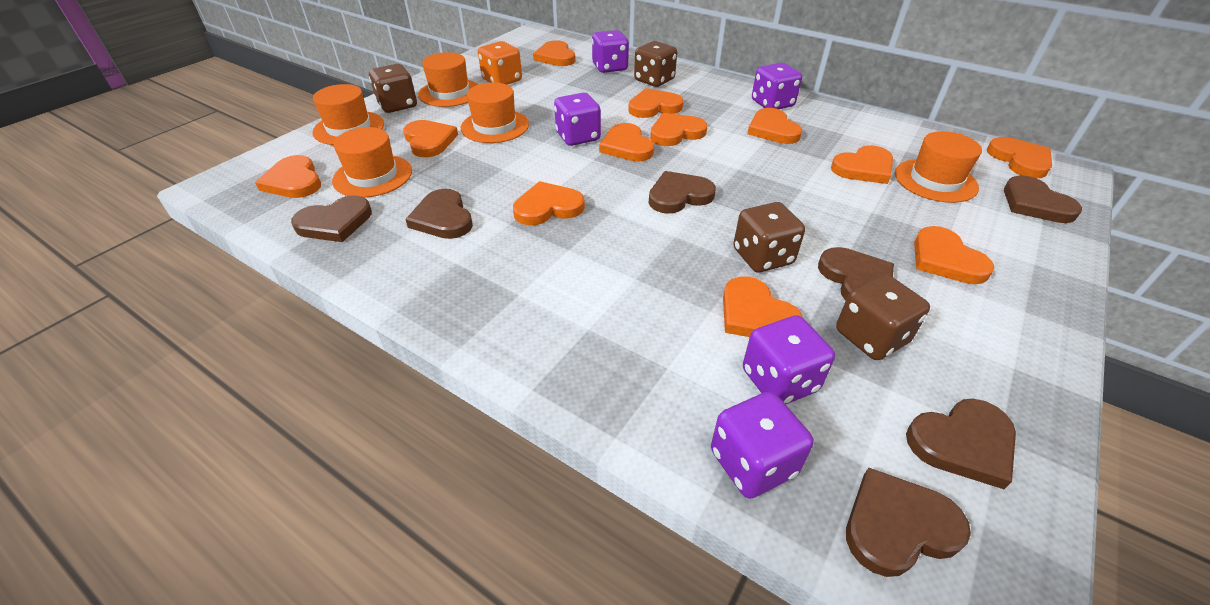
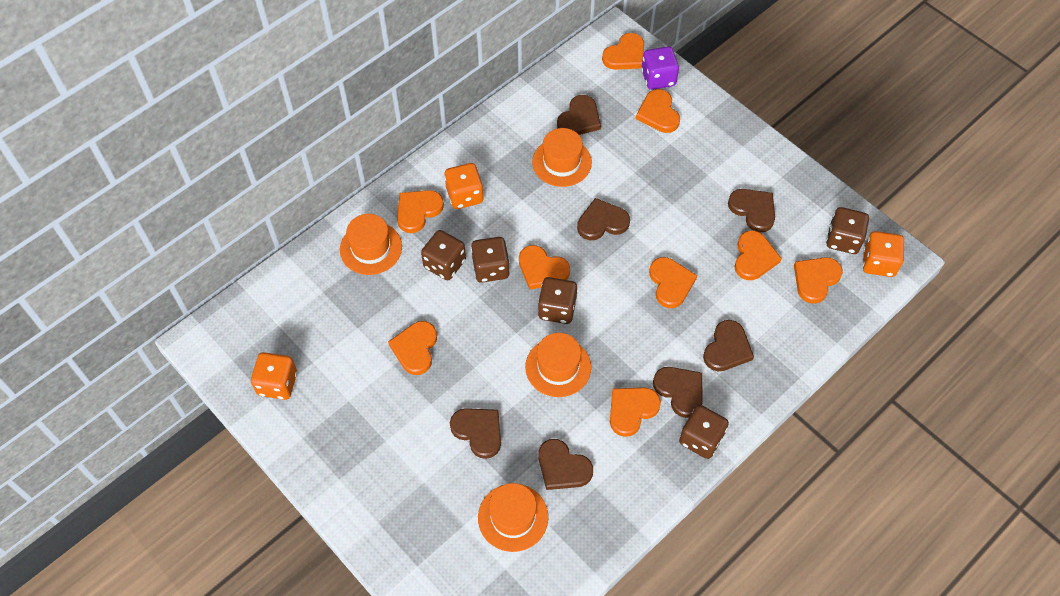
brown dice: [369,64,417,113] [634,41,677,87] [733,202,805,272] [836,274,930,360] = 4 -> [421,230,466,280] [471,237,510,283] [538,277,577,324] [679,405,729,459] [826,207,869,254] = 5
orange dice: [478,41,522,85] = 1 -> [251,352,297,400] [444,163,484,209] [863,231,905,277] = 3
orange hat: [312,84,384,145] [332,127,412,198] [418,52,478,107] [461,82,529,143] [895,131,982,203] = 5 -> [340,214,402,275] [478,483,548,552] [525,333,591,397] [532,128,592,187] = 4
orange heart: [255,155,321,198] [403,120,458,157] [513,181,585,226] [533,40,575,66] [599,123,654,162] [628,88,684,118] [650,113,707,146] [723,276,803,337] [747,108,802,144] [831,145,893,184] [914,226,994,284] [987,137,1052,178] = 12 -> [388,321,437,375] [397,190,444,233] [519,245,570,290] [602,33,644,70] [610,388,661,437] [636,89,680,133] [649,257,697,308] [734,231,782,280] [794,257,843,304] = 9
purple dice: [554,93,601,146] [592,30,629,73] [711,391,814,499] [743,315,835,404] [752,63,802,109] = 5 -> [641,46,679,90] = 1

